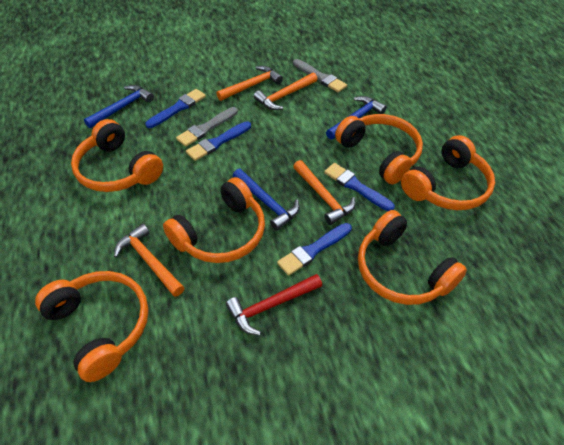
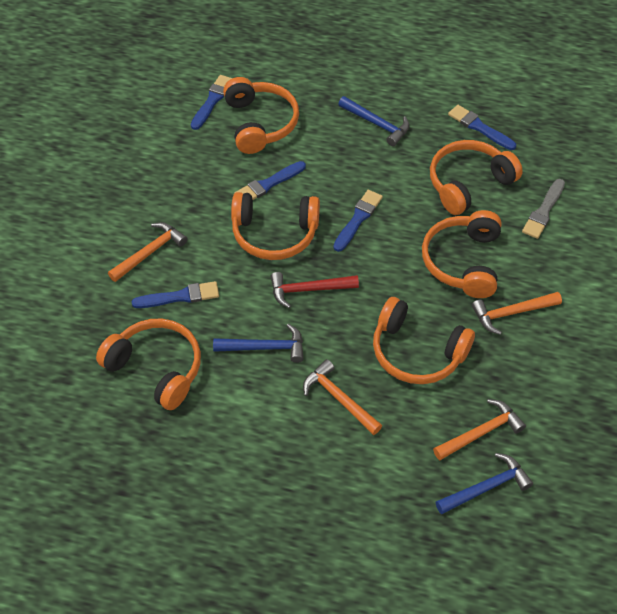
blue brush: [145,89,206,128] [186,121,251,161] [277,223,352,276] [324,163,395,211] = 4 -> [132,281,219,308] [191,75,232,130] [234,161,306,200] [333,190,383,252] [448,105,516,150] = 5
grey brush: [176,107,238,147] [293,59,347,93] = 2 -> [522,179,565,239] = 1

